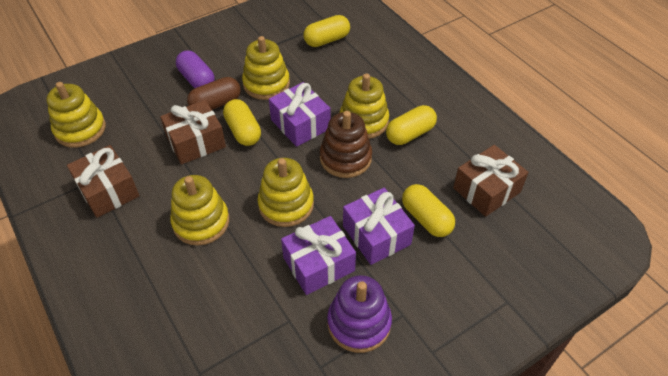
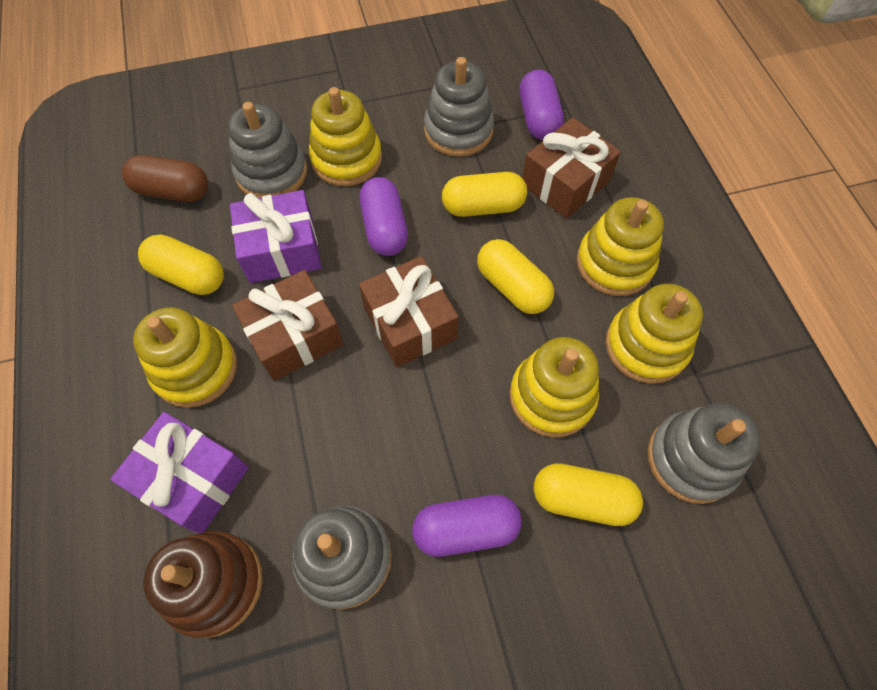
grey stacking toy: none = 0 -> [228,102,307,198] [292,506,392,609] [424,57,494,157] [648,403,761,504] = 4
purple capsule: [176,51,215,88] = 1 -> [360,177,408,256] [412,495,522,557] [519,69,564,140] = 3
purple gift: [269,82,330,147] [281,216,356,295] [343,188,415,265] = 3 -> [110,412,249,533] [230,190,322,283] = 2
purple stacking toy: [327,275,392,353] = 1 -> none = 0

